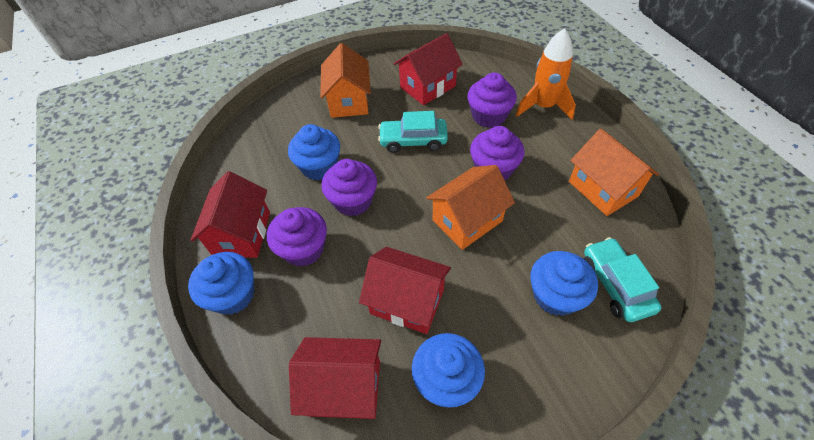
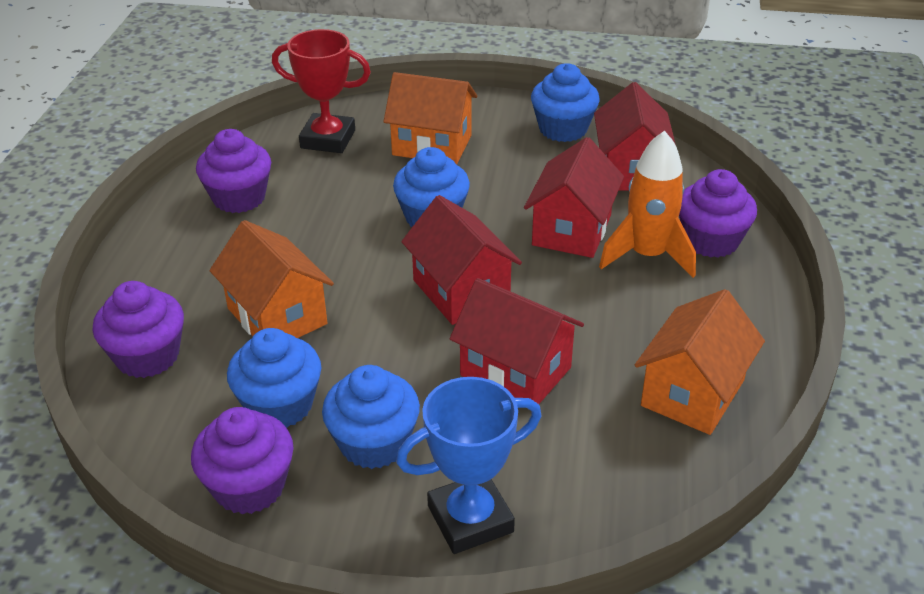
blue trophy: none = 0 -> [396,377,542,554] = 1
red trophy: none = 0 -> [272,29,371,153] = 1
turquoise car: [378,111,448,153] [584,237,661,322] = 2 -> none = 0

